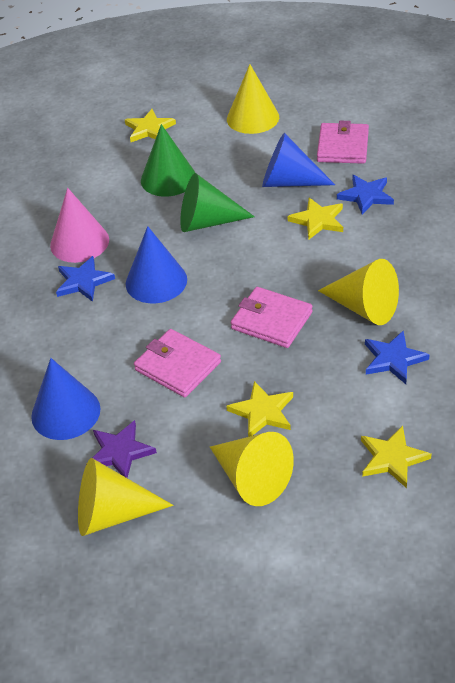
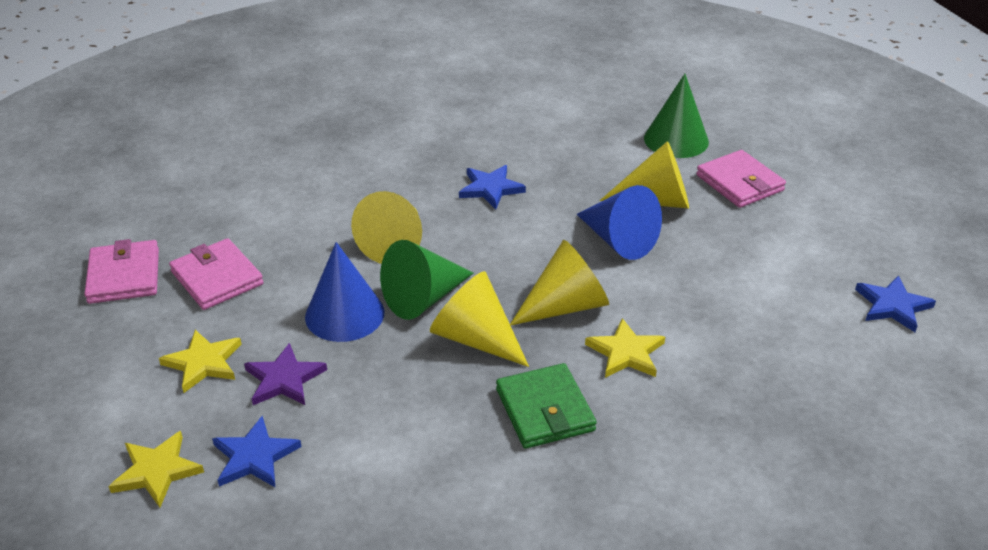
blue cone: [31,358,101,440] [126,226,187,303] [262,133,335,187] = 3 -> [305,242,385,342] [577,185,662,260] = 2
green wallet: none = 0 -> [496,363,597,449] = 1
pink cone: [50,188,109,263] = 1 -> none = 0
yellow star: [125,109,176,142] [226,381,293,437] [288,198,343,239] [361,426,432,488] = 4 -> [108,431,204,508] [159,330,242,393] [585,318,665,378] = 3

